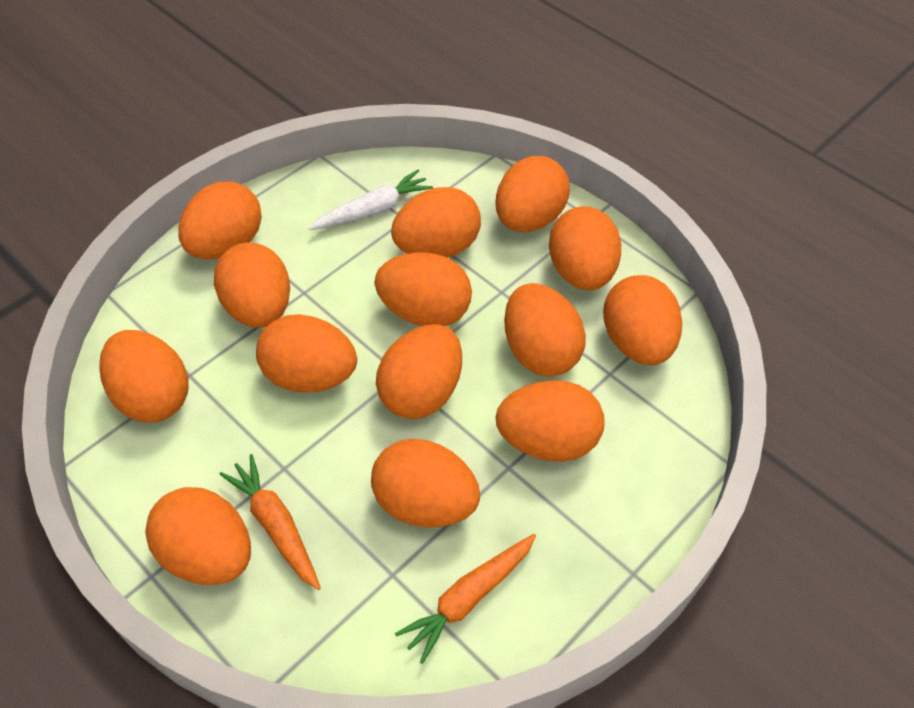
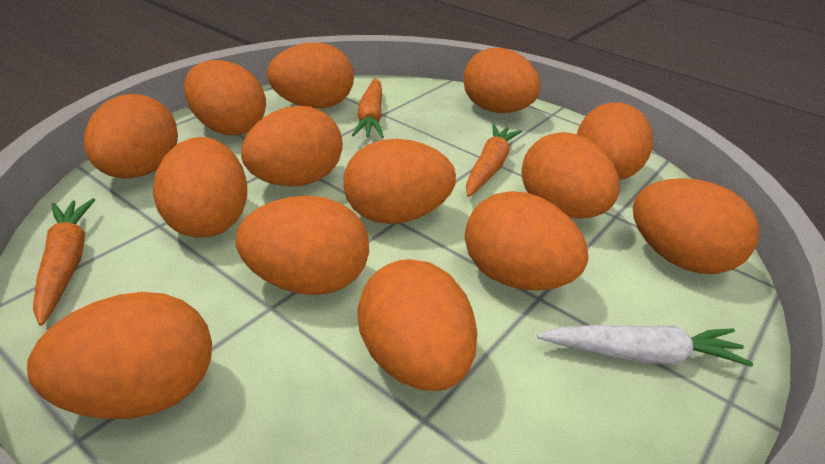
orange carrot: [220,454,321,590] [395,534,536,664] = 2 -> [33,198,95,326] [352,78,384,138] [466,124,522,197] = 3

